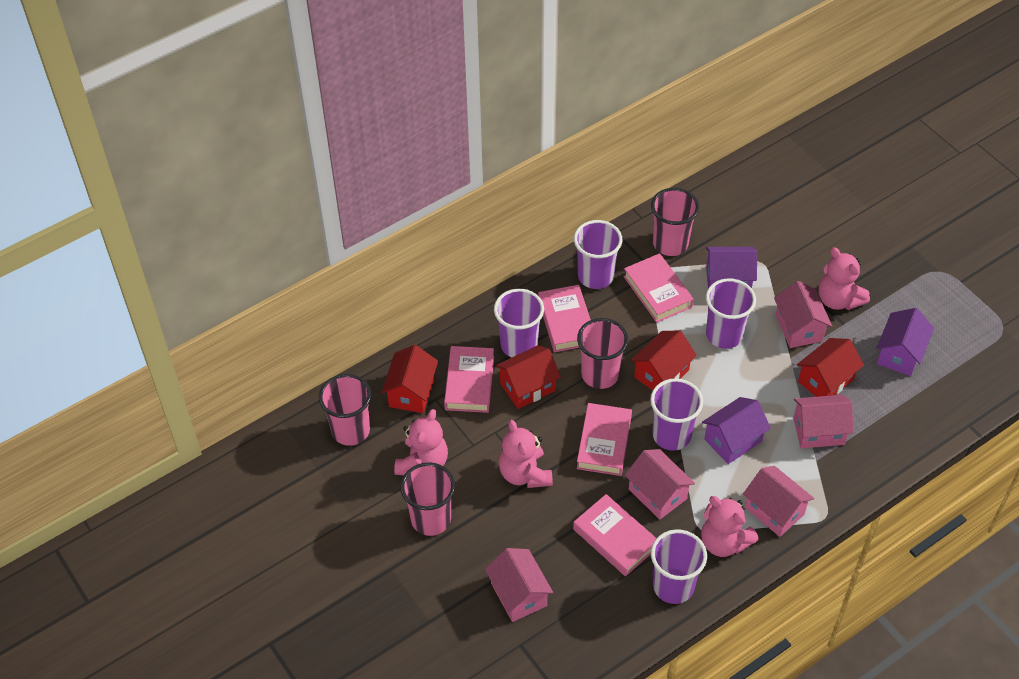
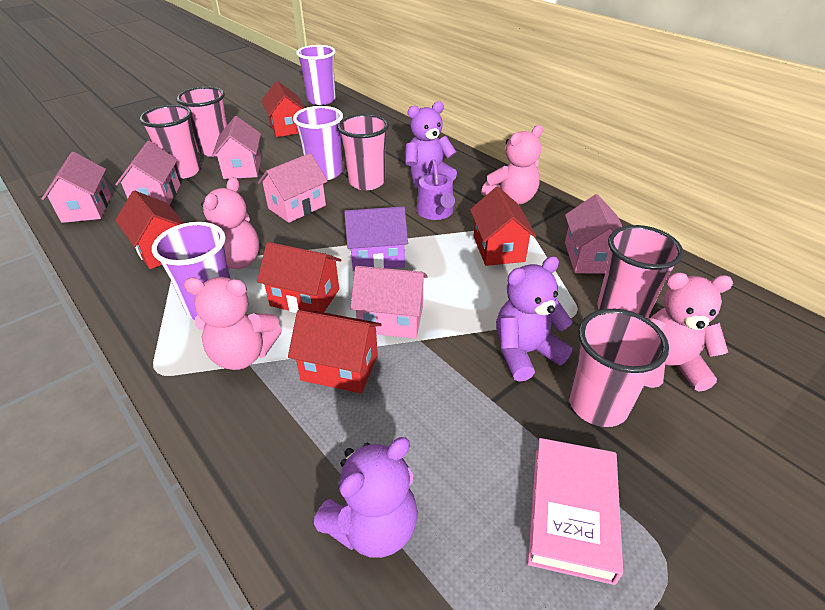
pink book: [444,346,494,413] [538,285,591,352] [573,494,657,576] [577,403,632,476] [623,253,694,323] = 5 -> [528,438,623,585] = 1
pink cup: [319,374,371,446] [400,462,455,536] [577,318,628,389] [651,188,699,256] = 4 -> [139,105,201,179] [176,87,227,157] [337,114,389,190] [569,309,669,427] [598,225,683,318] = 5
pink house: [485,548,553,622] [625,449,695,520] [743,466,814,537] [774,281,832,348] [793,395,854,448] = 5 -> [42,152,111,223] [115,141,180,205] [212,116,261,179] [258,153,328,223] [350,266,428,339] [565,194,623,274] = 6
purple cup: [494,289,544,358] [574,220,622,289] [650,378,703,451] [651,529,707,604] [706,278,756,349] = 5 -> [152,222,230,320] [293,106,343,180] [296,45,336,105] = 3
purple house: [702,397,771,464] [706,247,757,288] [876,308,934,376] = 3 -> [344,206,408,271] = 1
purple teddy bear: none = 0 -> [314,437,418,558] [405,101,457,188] [496,256,573,382] = 3
purple watering can: none = 0 -> [416,159,455,220] = 1
red house: [382,345,438,413] [495,345,561,409] [631,330,697,390] [797,338,864,397] = 4 -> [115,190,184,269] [257,242,341,313] [261,81,305,137] [288,310,381,393] [470,187,537,266] = 5

